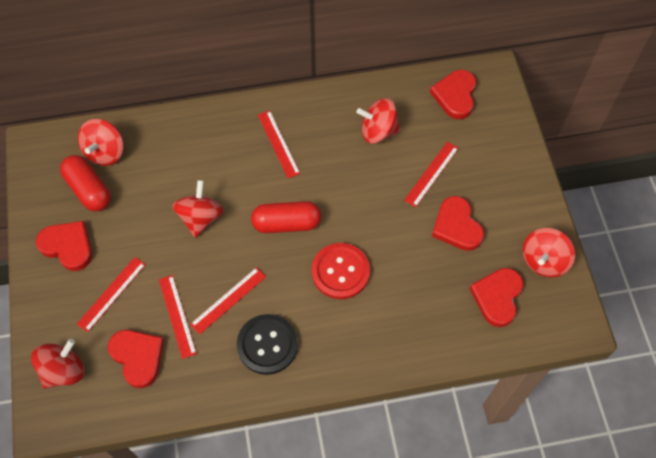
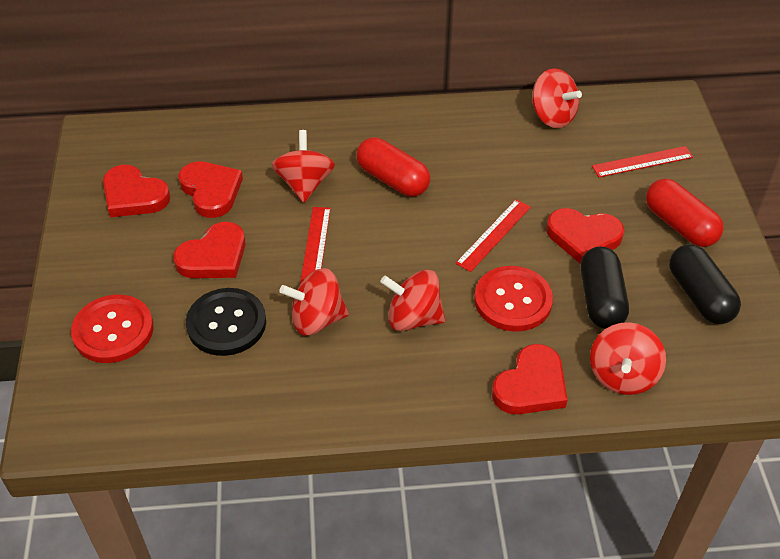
black capsule: none = 0 -> [580,246,629,329] [669,244,741,324] = 2
red button: [312,243,370,299] = 1 -> [71,295,154,363] [474,266,553,331] = 2
red ruler: [77,257,146,332] [159,275,197,359] [190,267,266,335] [258,110,300,178] [404,142,459,208] = 5 -> [300,207,331,284] [456,199,531,272] [592,146,693,177] = 3

